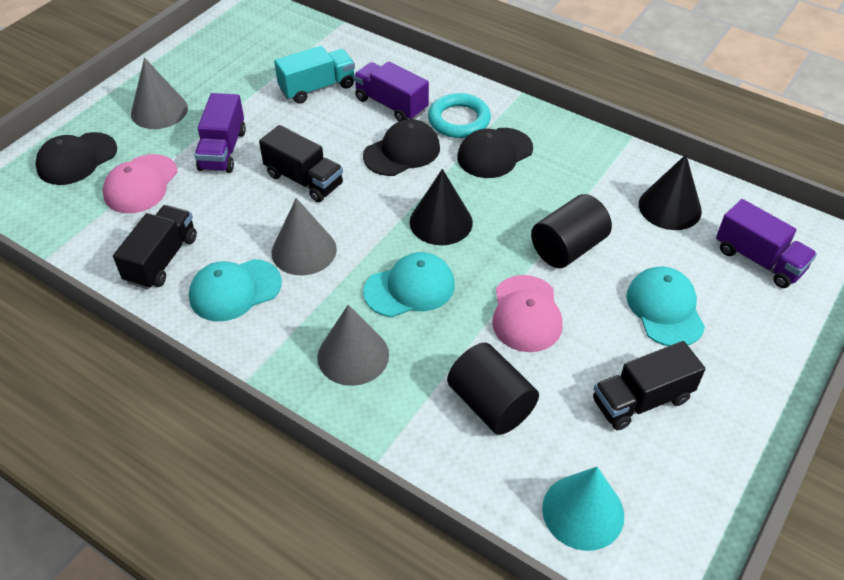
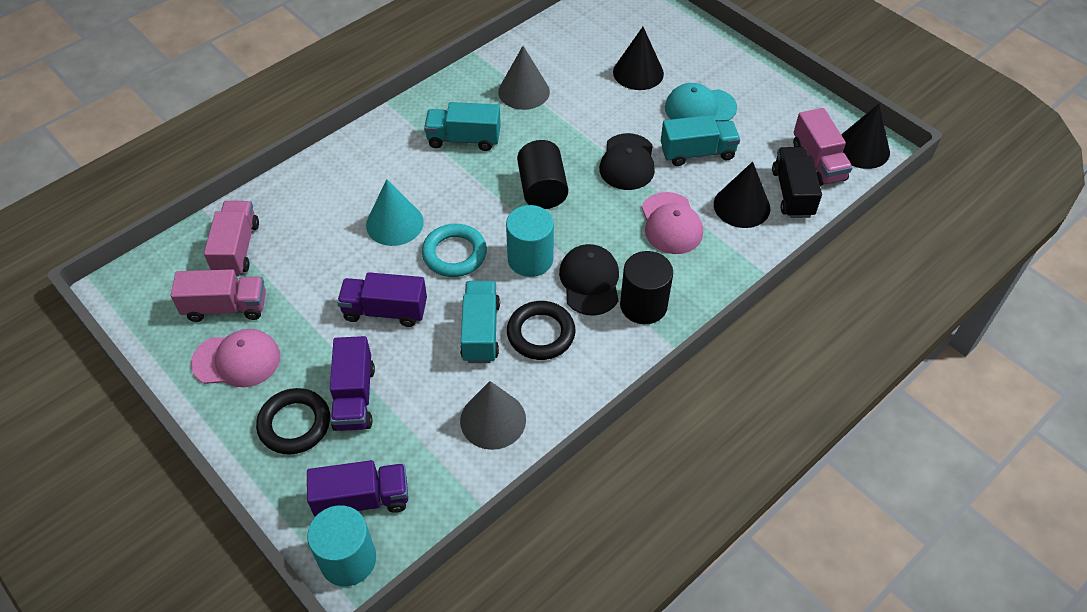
black cap: [35,132,117,185] [363,119,440,176] [457,128,533,178] = 3 -> [559,244,619,315] [599,133,655,190] = 2
black cone: [410,169,473,245] [639,155,702,230] = 2 -> [613,27,664,90] [714,162,770,228] [841,104,890,169] = 3
black ring: none = 0 -> [256,388,330,454] [507,301,575,360] = 2
black truck: [113,205,197,290] [259,125,343,202] [593,341,705,430] = 3 -> [772,147,822,218] = 1
grey cone: [131,58,188,129] [272,198,337,275] [317,305,389,386] = 3 -> [460,381,526,450] [498,46,550,110] = 2
pink truck: none = 0 -> [171,269,266,322] [204,201,259,276] [793,108,853,186] = 3
turquoise cap: [189,259,282,321] [363,252,455,317] [626,267,705,346] = 3 -> [665,83,737,122] = 1
turquoise cylinder: none = 0 -> [307,505,376,586] [506,205,554,277] = 2
turquoise truck: [274,46,355,104] = 1 -> [424,102,501,151] [460,281,500,363] [661,115,740,166] = 3

